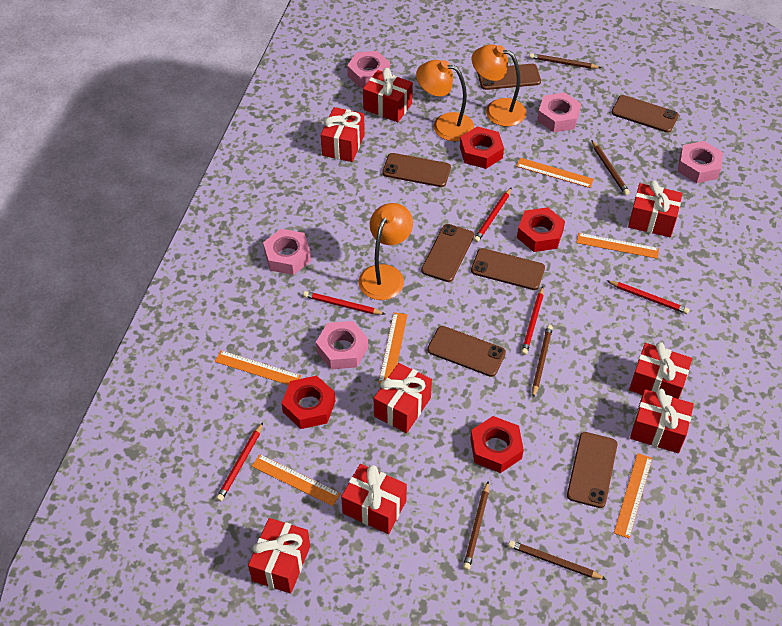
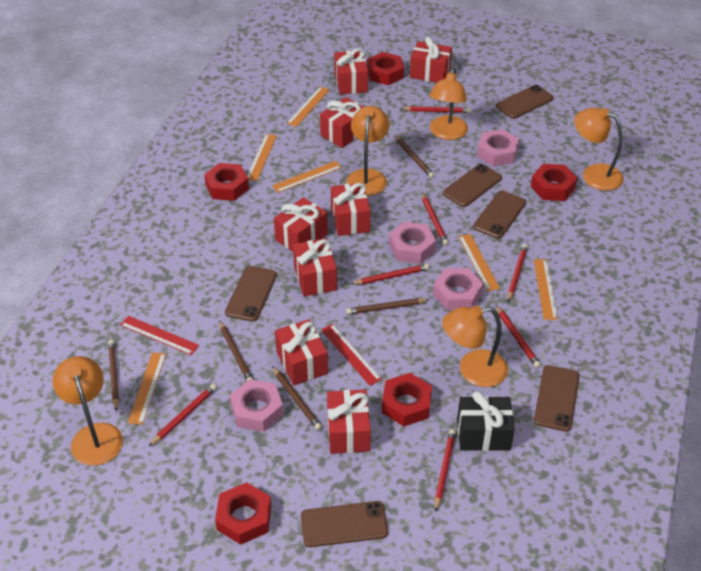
black gift: none = 0 -> [457,391,515,451] = 1
brown phone: [382,153,451,187] [421,224,474,282] [427,326,506,377] [471,248,545,290] [477,64,541,90] [567,432,618,508] [611,95,679,133] = 7 -> [225,266,277,322] [301,501,388,547] [443,164,502,207] [473,191,526,239] [496,85,554,119] [534,365,580,432] = 6
orange lamp: [359,203,413,300] [416,60,474,141] [471,44,526,127] = 3 -> [53,356,123,466] [346,106,390,196] [429,68,468,140] [442,305,508,387] [574,107,624,191] = 5
pink nut: [263,229,311,275] [316,321,368,369] [347,51,390,88] [537,92,581,132] [678,141,723,183] = 5 -> [230,379,283,432] [389,222,436,264] [433,268,483,311] [477,129,519,166] = 4
red nut: [282,376,335,429] [460,126,504,169] [470,416,524,473] [517,207,565,252] = 4 -> [204,163,249,201] [215,482,271,545] [367,52,404,85] [382,373,432,427] [531,164,577,201] = 5
red pencil: [216,422,263,502] [303,291,385,315] [474,187,512,242] [521,287,544,355] [607,281,689,314] = 5 -> [149,384,217,446] [351,264,429,285] [400,106,471,113] [421,192,449,245] [435,429,456,512] [495,305,541,368] [507,244,528,302] = 7
red ruler: none = 0 -> [120,316,199,355] [321,324,382,386] = 2

